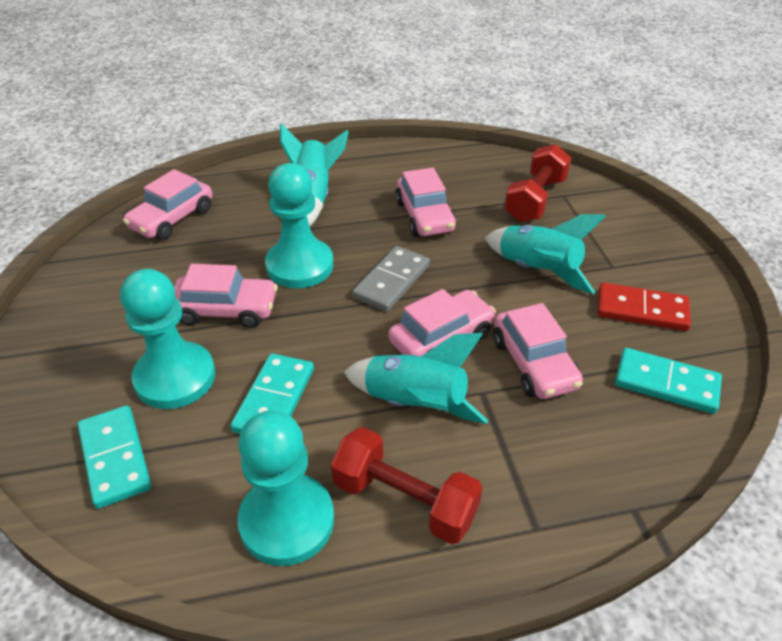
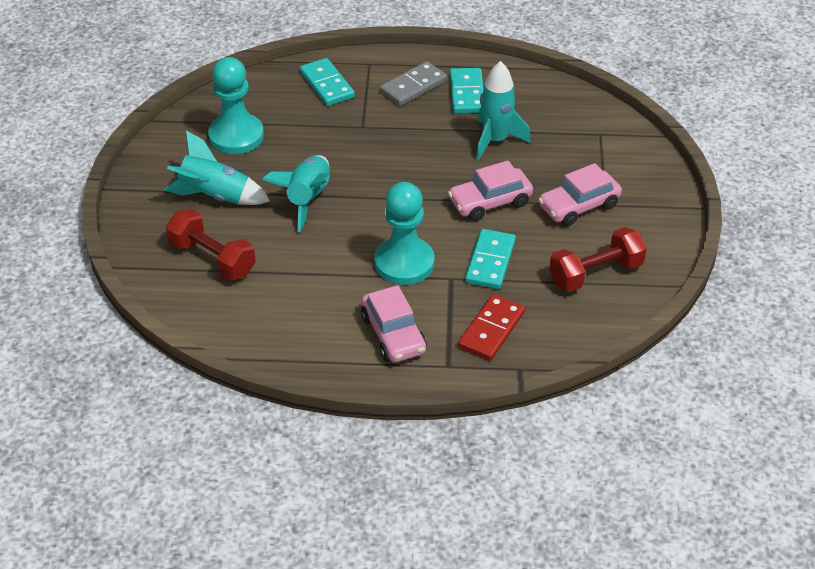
pink car: [123,169,212,240] [174,264,278,328] [388,289,496,357] [395,168,457,237] [493,303,583,399] = 5 -> [361,285,427,362] [448,161,533,221] [538,163,622,226] = 3
turquoise pawn: [120,269,215,409] [237,410,334,566] [265,163,333,288] = 3 -> [208,57,264,154] [374,182,435,285] = 2

